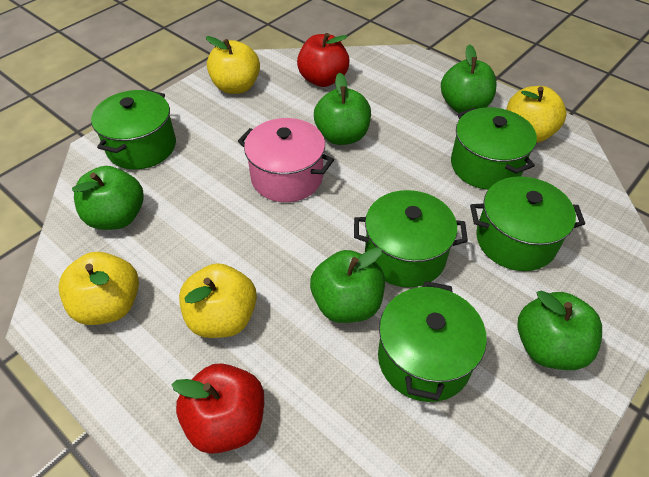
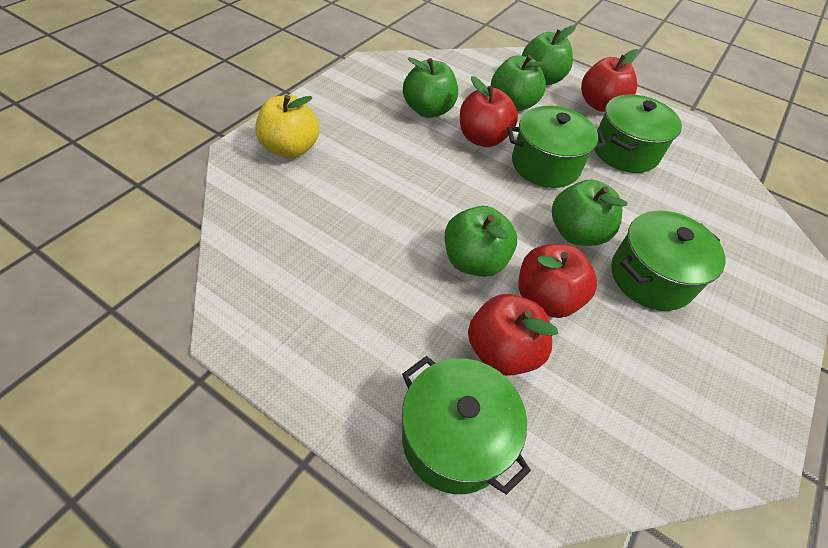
green pot: [91,90,176,169] [354,190,468,287] [378,281,487,402] [451,107,537,190] [470,176,585,271] = 5 -> [402,356,531,495] [507,106,606,188] [594,94,682,173] [611,210,725,311] = 4
pink pot: [238,118,334,202] = 1 -> none = 0
red apple: [171,363,264,454] [297,33,350,87] = 2 -> [460,76,518,147] [468,294,558,376] [519,244,597,318] [581,49,639,112] = 4
yellow apple: [59,252,139,325] [179,263,257,338] [206,36,260,94] [506,86,567,143] = 4 -> [255,95,319,158] = 1

